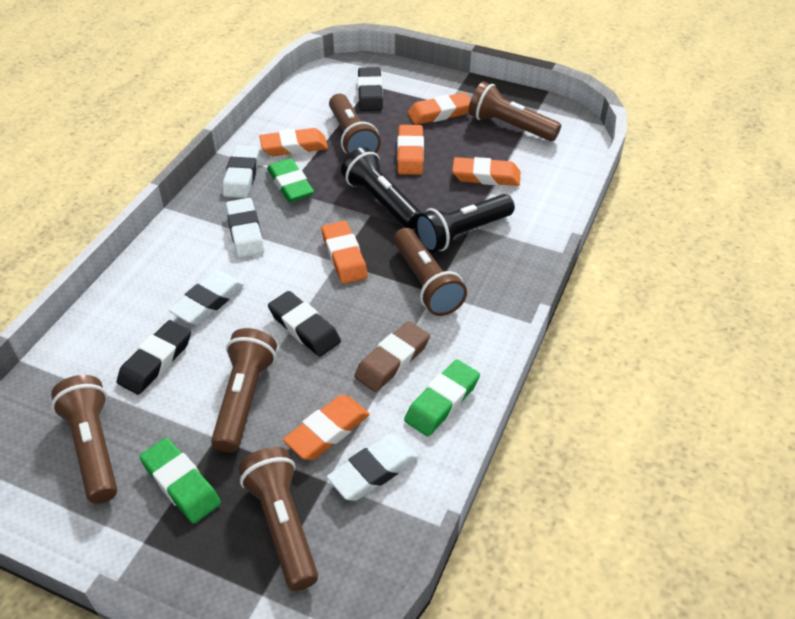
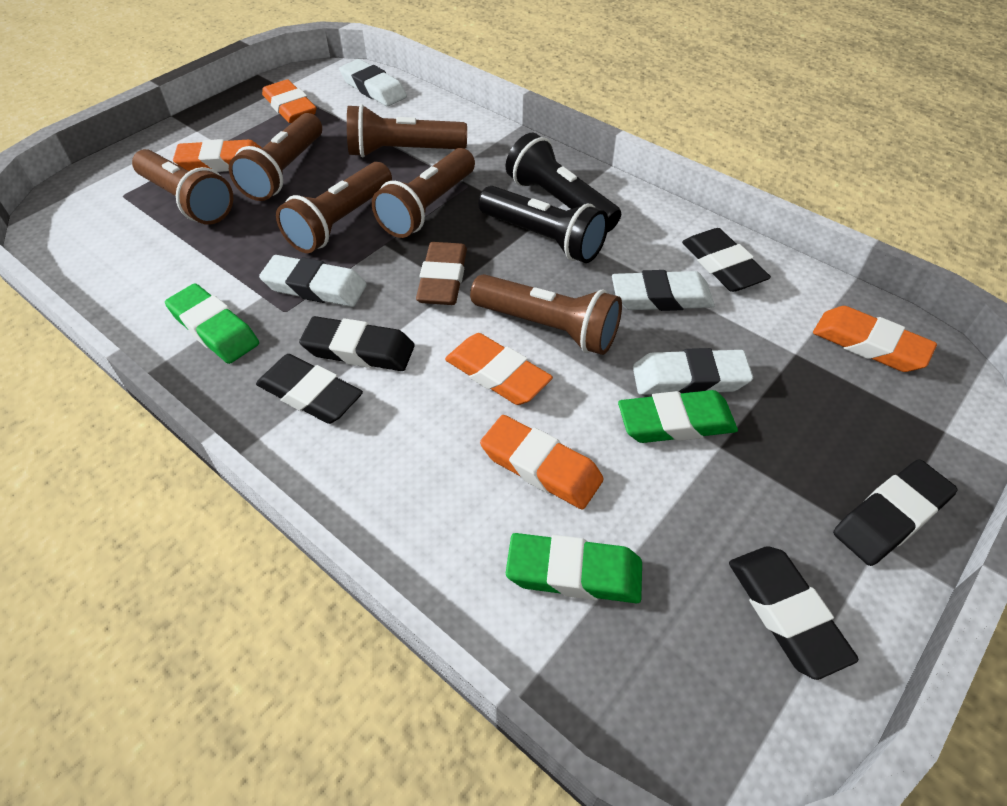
black eraser: [117,320,191,395] [268,291,341,357] [358,67,383,111] = 3 -> [256,354,363,424] [299,316,415,371] [682,228,771,292] [729,546,859,680] [833,459,958,566] = 5
orange eraser: [259,128,328,156] [283,395,370,460] [321,221,368,284] [397,125,424,175] [408,92,471,125] [452,157,520,186] = 6 -> [173,139,262,172] [262,79,317,123] [445,333,553,405] [480,415,604,509] [813,306,937,372] = 5

